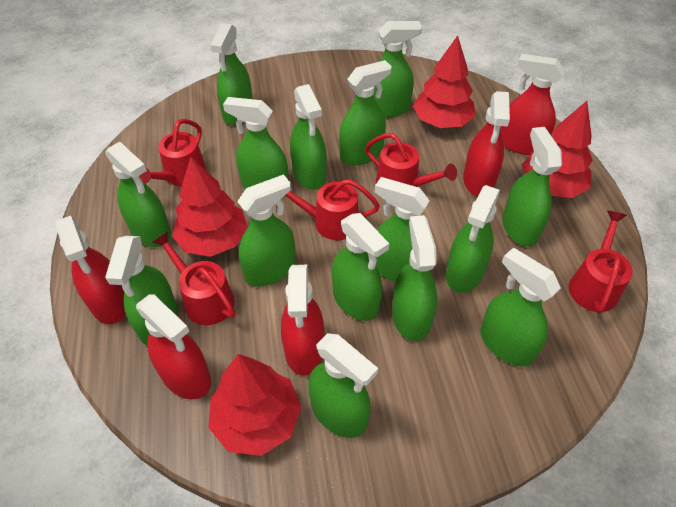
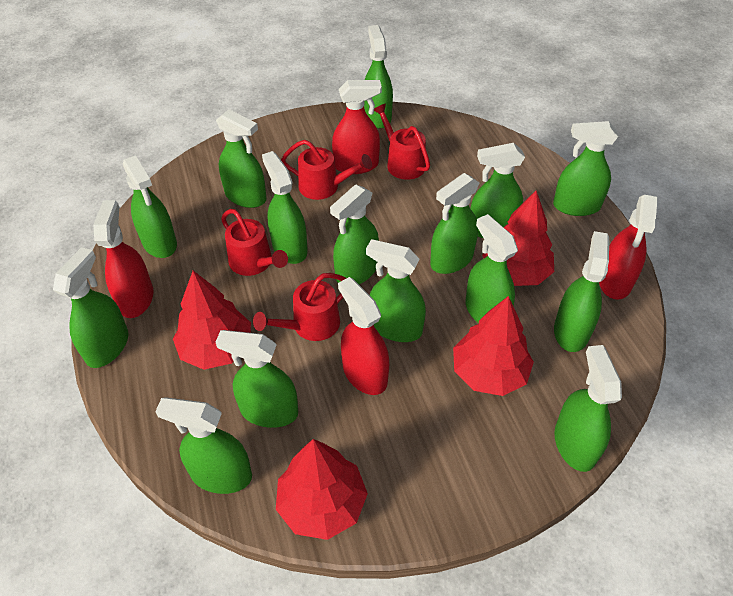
red spray bottle: [55,215,126,324] [136,294,211,399] [281,265,324,375] [463,91,510,196] [501,54,564,155] = 5 -> [93,200,153,318] [332,80,382,174] [338,277,389,395] [599,195,658,300] = 4
red watering can: [139,119,206,187] [153,232,235,325] [285,179,380,240] [365,133,457,187] [569,211,633,313] = 5 -> [221,209,288,276] [253,273,346,341] [281,140,372,200] [374,103,430,180] = 4

